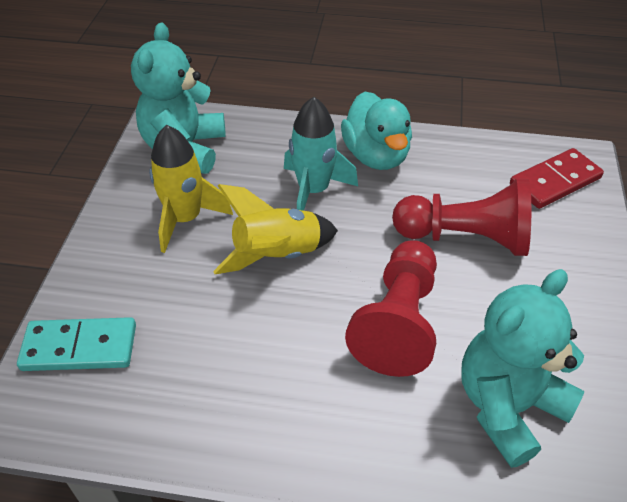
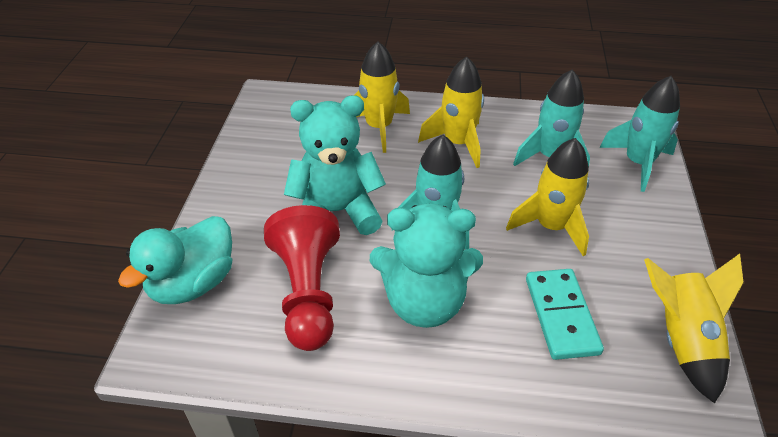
red domino: [510,148,604,209] = 1 -> none = 0
red pawn: [345,240,437,377] [392,179,531,256] = 2 -> [264,205,340,351] = 1
turquoise rocket: [284,97,358,211] = 1 -> [391,135,469,250] [513,70,590,166] [600,76,680,192] = 3
yellow rocket: [149,125,233,253] [213,184,338,274] = 2 -> [354,41,410,153] [418,56,484,168] [506,138,589,256] [644,254,744,404] = 4

